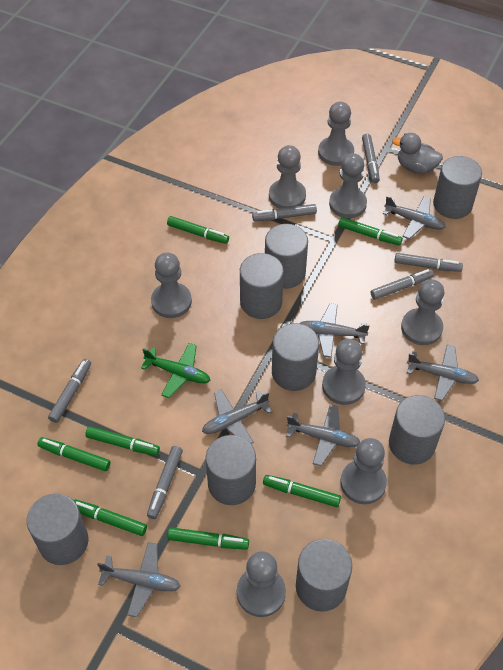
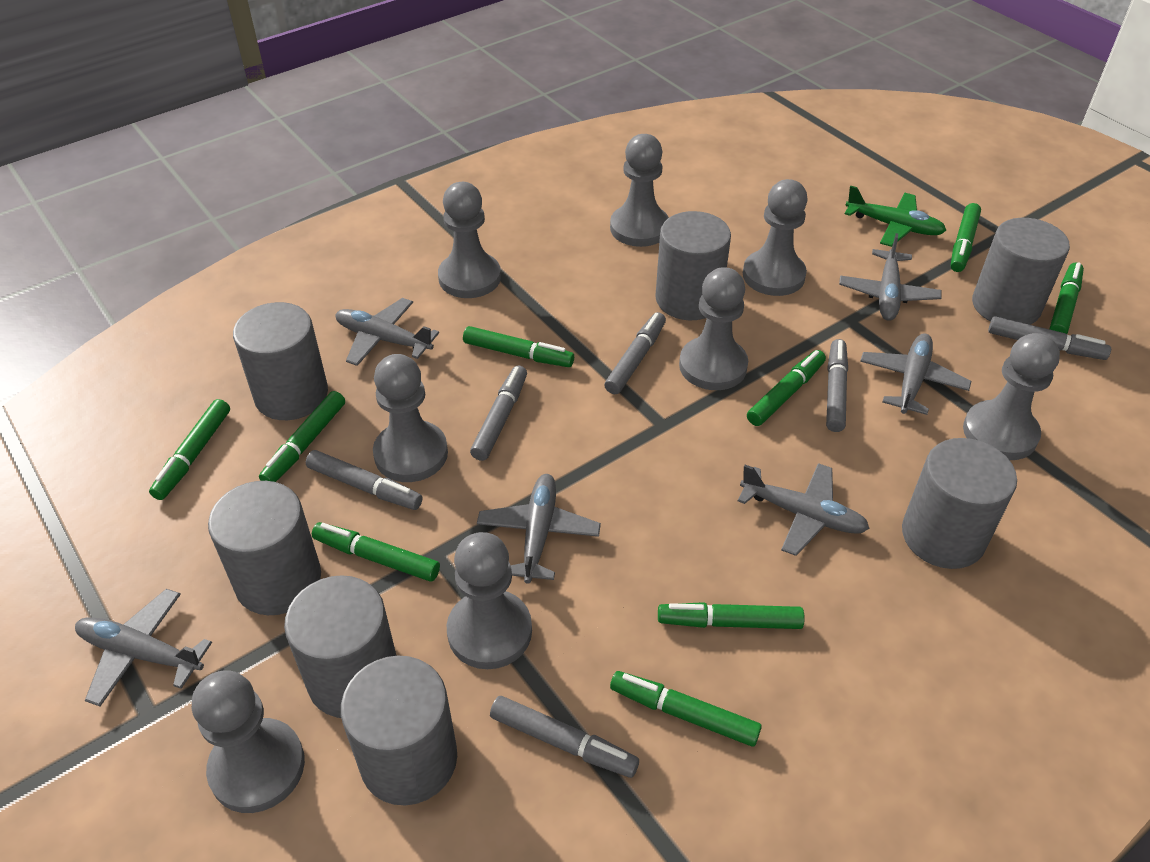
green marker: [37,437,111,471] [73,499,147,536] [85,426,160,456] [167,216,229,244] [167,527,249,550] [263,475,341,507] [338,217,403,246] = 7 -> [149,399,230,500] [259,391,345,482] [312,522,440,581] [463,326,574,367] [610,671,762,747] [658,602,805,629] [747,350,826,426] [951,203,981,272] [1050,262,1084,334] = 9
grey cylinder: [27,493,88,565] [206,435,256,505] [240,253,284,319] [265,224,308,289] [272,323,319,391] [296,539,352,612] [389,395,445,465] [433,156,482,219] = 8 -> [208,481,321,615] [233,302,328,420] [284,575,397,718] [341,656,457,805] [655,211,731,320] [902,438,1017,569] [972,218,1070,325] = 7
grey duck: [392,133,443,174] = 1 -> none = 0

